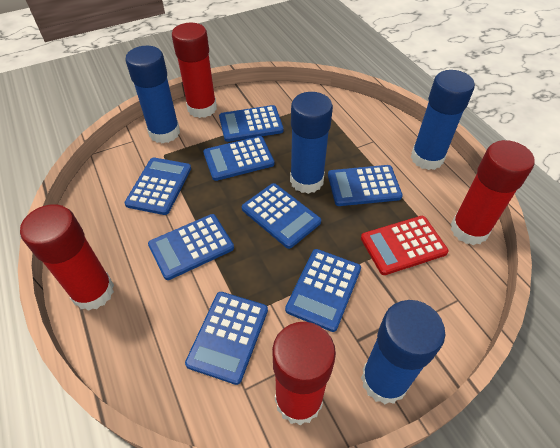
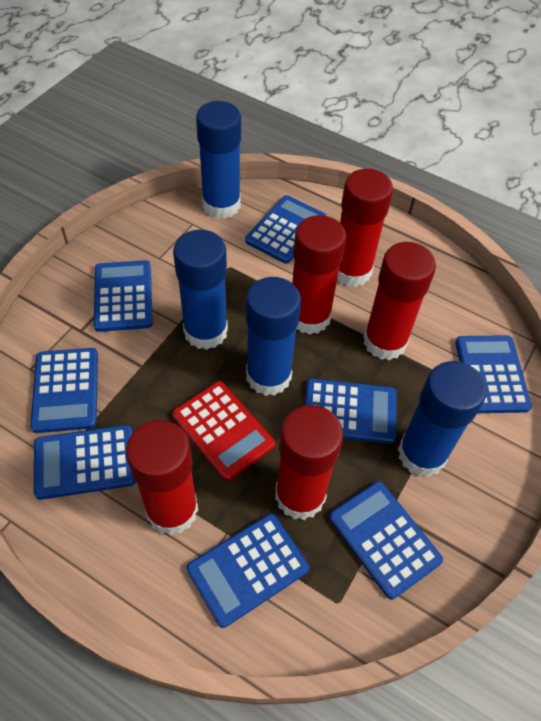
red glue stick: [20,204,114,311] [172,23,217,118] [272,322,336,425] [451,140,535,245] = 4 -> [126,420,198,535] [275,405,344,520] [292,215,347,334] [337,169,393,287] [364,242,436,360] = 5

